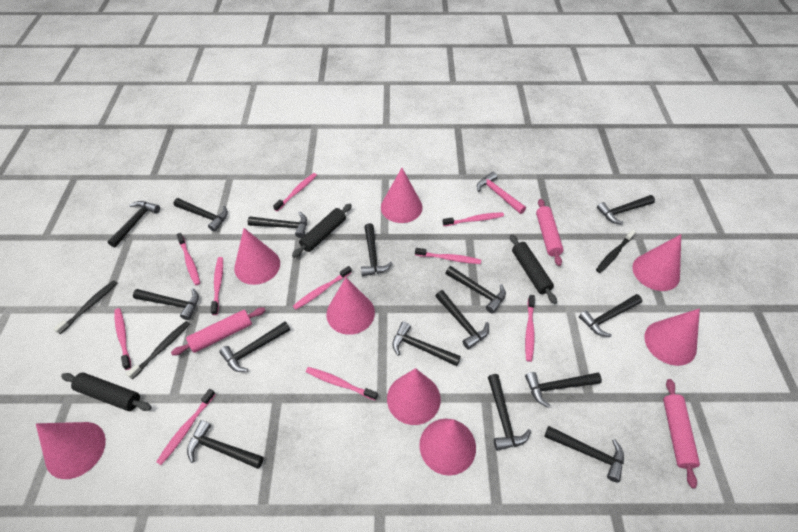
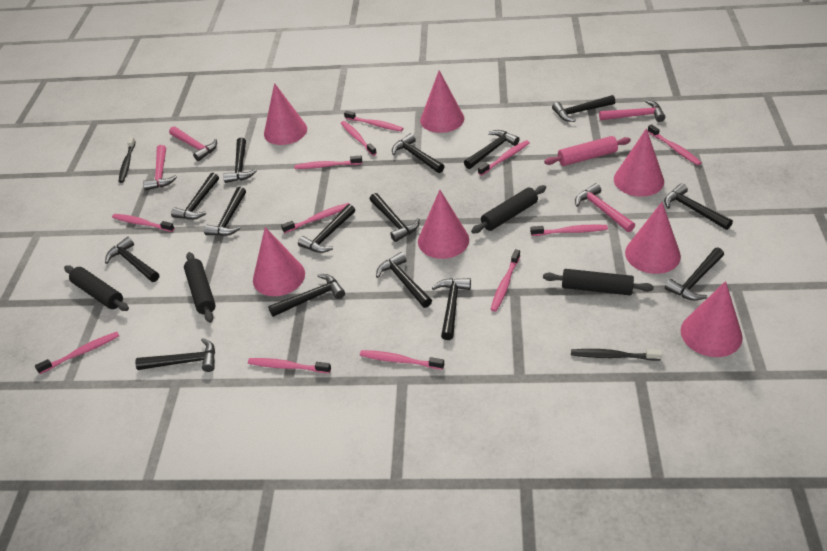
black rolling pin: [61,373,152,411] [292,204,352,258] [510,234,557,304] = 3 -> [64,265,129,311] [184,252,216,323] [471,185,546,233] [543,269,654,295] = 4
black toothbrush: [53,280,117,334] [126,321,190,380] [596,229,636,273] = 3 -> [118,136,136,183] [571,349,662,361] = 2
pink cone: [36,422,106,479] [234,228,280,285] [326,278,375,335] [381,168,423,223] [387,368,441,425] [419,419,476,476] [632,234,681,291] [644,308,700,366] = 8 -> [253,227,305,296] [264,83,307,145] [418,190,469,259] [420,70,464,133] [614,128,664,197] [625,202,681,274] [681,281,743,357] = 7
pink hammer: [477,172,526,214] = 1 -> [143,145,177,190] [169,126,217,161] [575,183,635,232] [599,100,665,122] = 4
pink rolling pin: [171,307,266,356] [536,199,564,266] [663,379,700,488] = 3 -> [544,136,631,166] = 1
pink toothbrush: [114,308,131,370] [156,389,216,465] [176,233,200,285] [211,257,223,315] [273,173,317,211] [293,266,352,310] [306,367,378,400] [415,248,481,264] [443,212,504,226] [525,295,535,362] = 10 -> [35,332,119,374] [112,214,174,232] [248,358,331,373] [281,203,350,233] [294,156,362,169] [341,121,377,156] [344,111,403,132] [360,350,444,370] [478,140,530,176] [490,249,520,312] [530,224,608,236] [648,124,702,165] = 12

